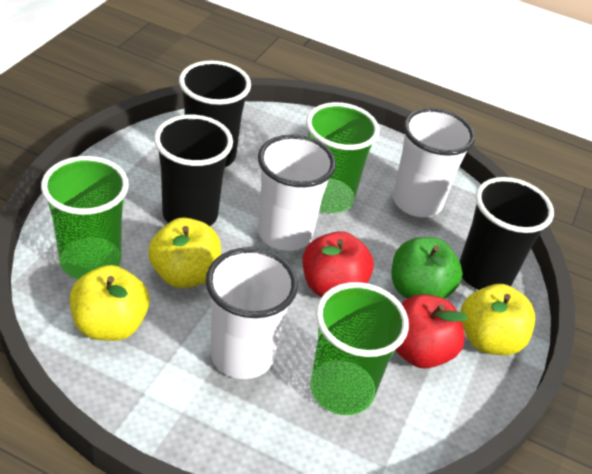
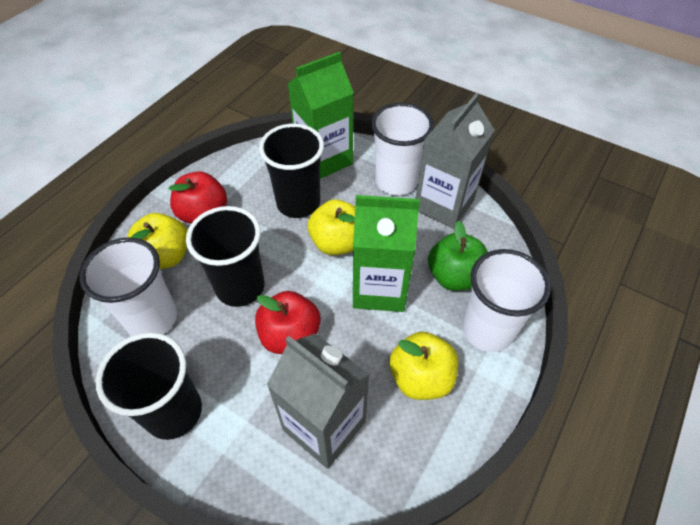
green carton: none = 0 -> [288,52,354,179] [353,195,420,312] = 2
green cup: [41,156,129,279] [306,102,379,213] [310,282,409,415] = 3 -> none = 0
grey carton: none = 0 -> [267,334,370,469] [416,92,495,229] = 2

